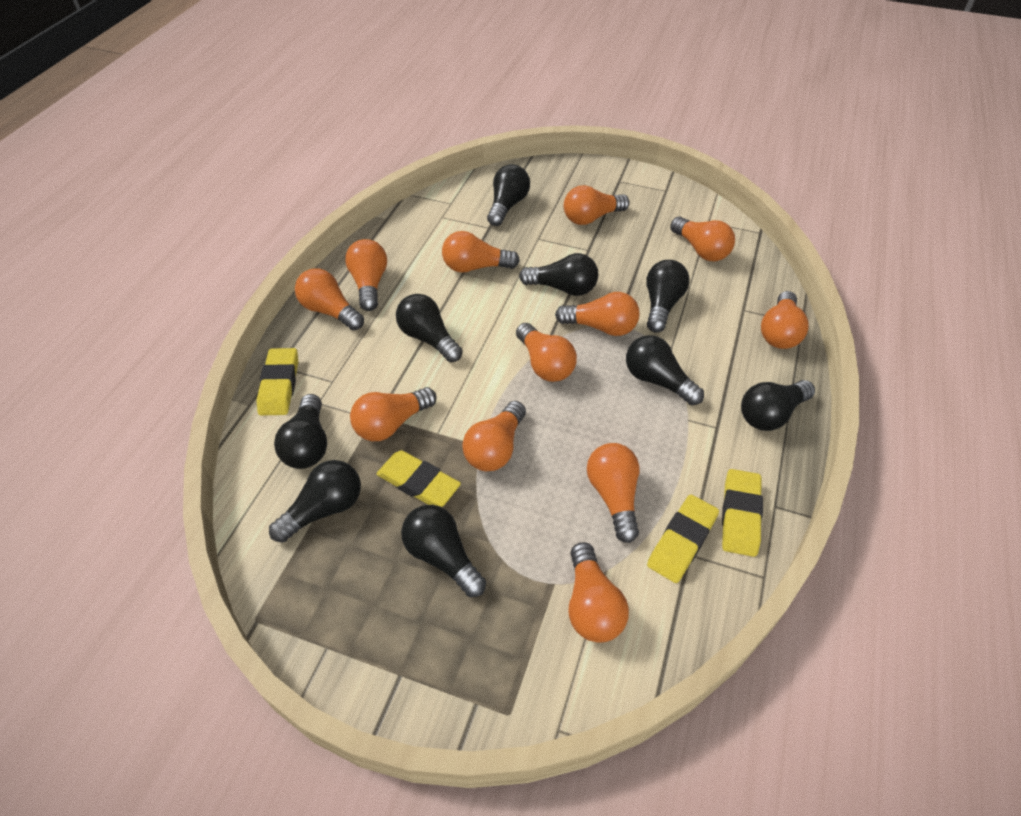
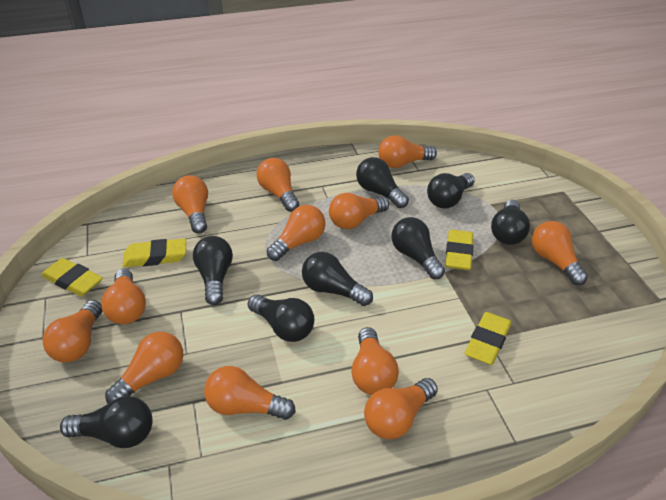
black light bulb: [269,460,361,543] [274,394,327,469] [396,294,463,362] [401,505,486,597] [487,164,530,226] [519,253,598,296] [626,335,704,405] [646,260,690,333] [741,380,815,431] = 9 -> [60,396,153,448] [193,236,233,305] [248,294,314,342] [302,252,373,306] [356,157,409,208] [391,217,445,279] [427,173,475,208] [491,200,530,245] = 8

